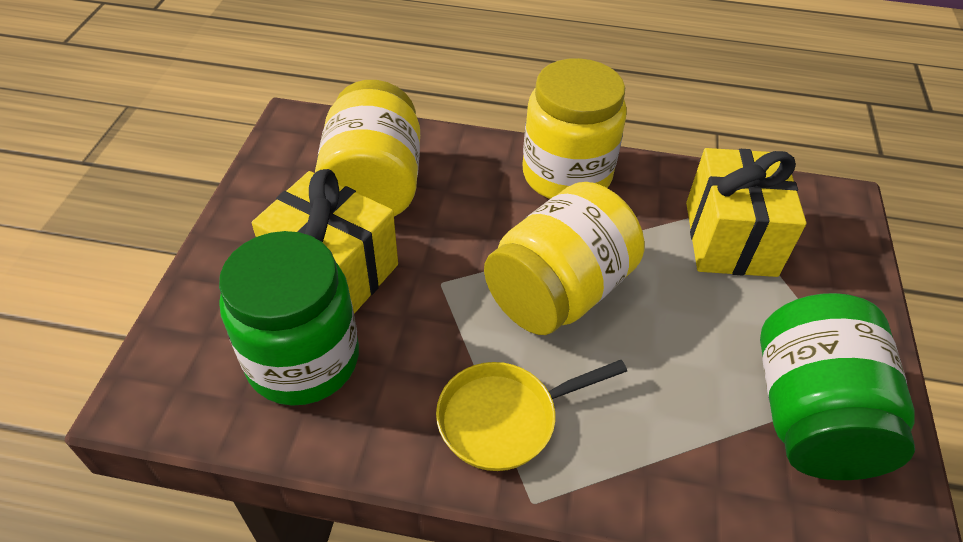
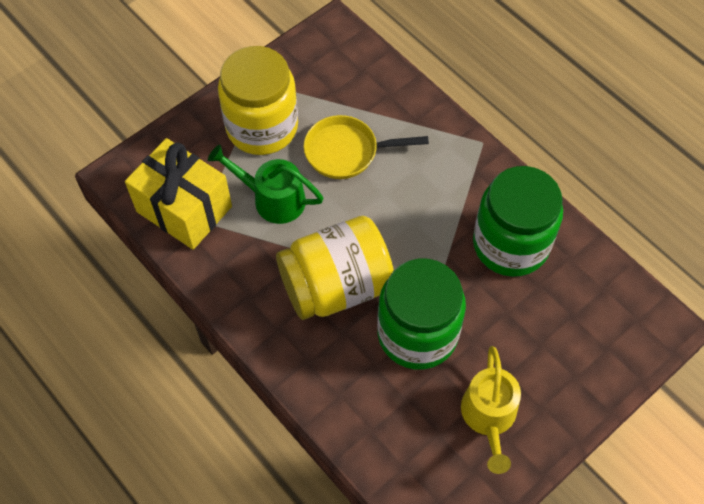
green watering can: none = 0 -> [208,145,324,224] = 1
yellow gift: [252,169,398,314] [686,148,807,277] = 2 -> [125,138,232,250] = 1
yellow jar: [315,80,420,217] [484,182,645,335] [522,58,627,199] = 3 -> [218,46,298,155] [276,216,394,320] = 2
yellow watering can: none = 0 -> [461,346,521,474] = 1

